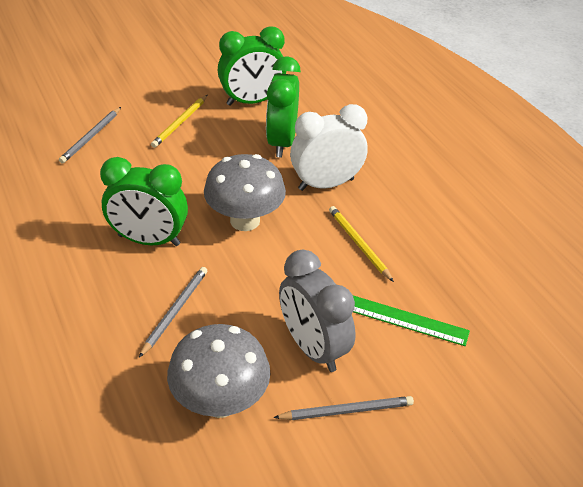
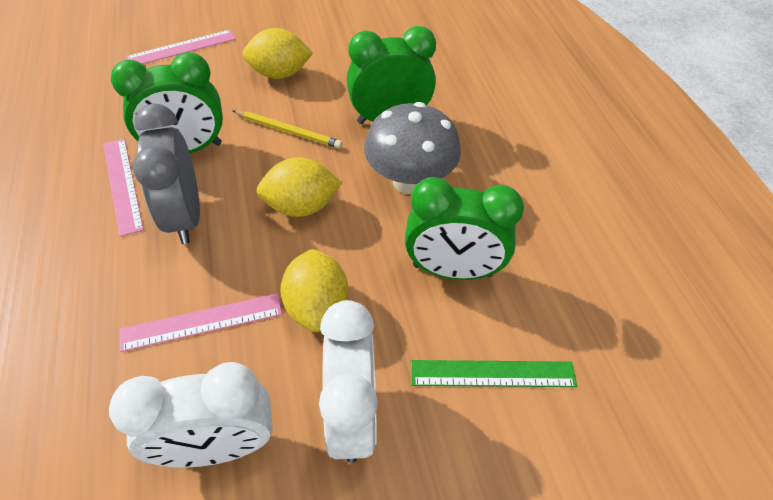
grey mushroom: [167,324,270,418] [204,154,286,231] = 2 -> [364,102,461,194] = 1
grey pencil: [59,107,121,164] [139,267,207,358] [273,396,414,420] = 3 -> none = 0
pink ruler: none = 0 -> [103,138,144,237] [120,293,282,352] [125,30,236,64] = 3
white clock: [290,104,367,191] = 1 -> [109,362,273,468] [319,300,378,463] = 2
yellow lemon: none = 0 -> [242,28,313,79] [256,157,342,217] [280,249,348,332] = 3
yellow pencil: [151,95,208,148] [329,206,394,282] = 2 -> [233,110,342,148] = 1

